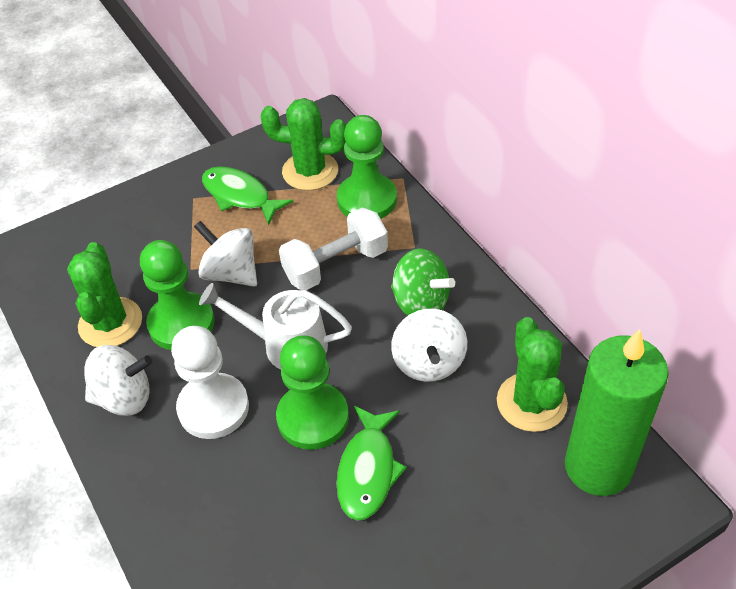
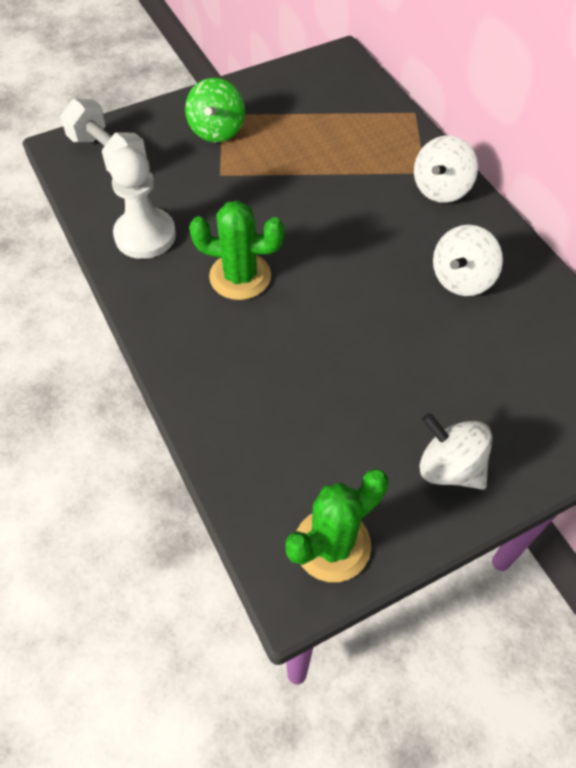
green cactus: [67,242,142,347] [261,98,346,191] [497,317,568,432] = 3 -> [189,201,285,300] [286,469,389,582] = 2
green candle: [565,329,669,496] = 1 -> none = 0
green fish: [202,166,293,225] [337,406,407,521] = 2 -> none = 0
green pawn: [140,240,215,350] [276,335,349,450] [337,115,397,219] = 3 -> none = 0
white watering can: [199,283,352,369] = 1 -> none = 0

